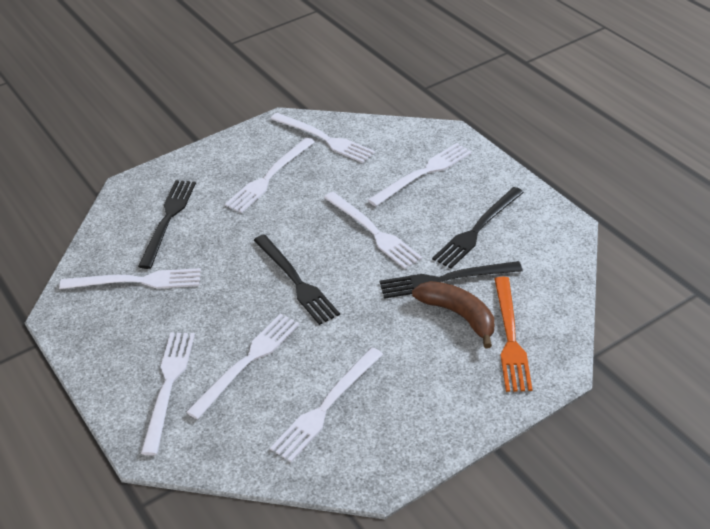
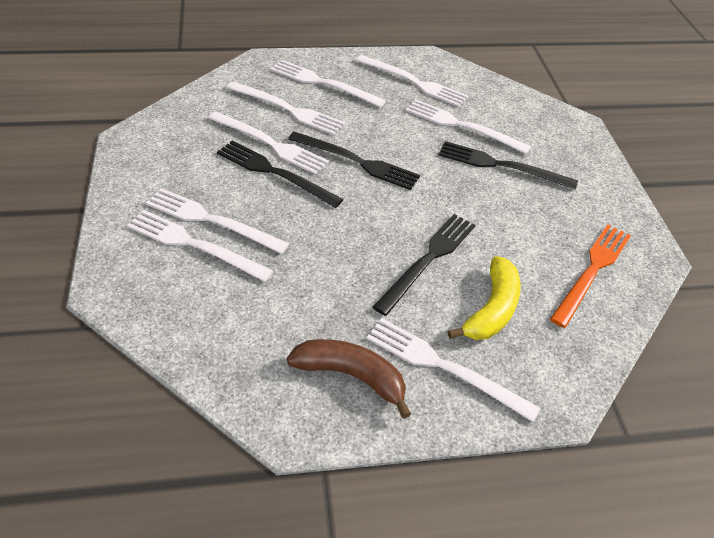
yellow banana: none = 0 -> [448,256,521,340] = 1

